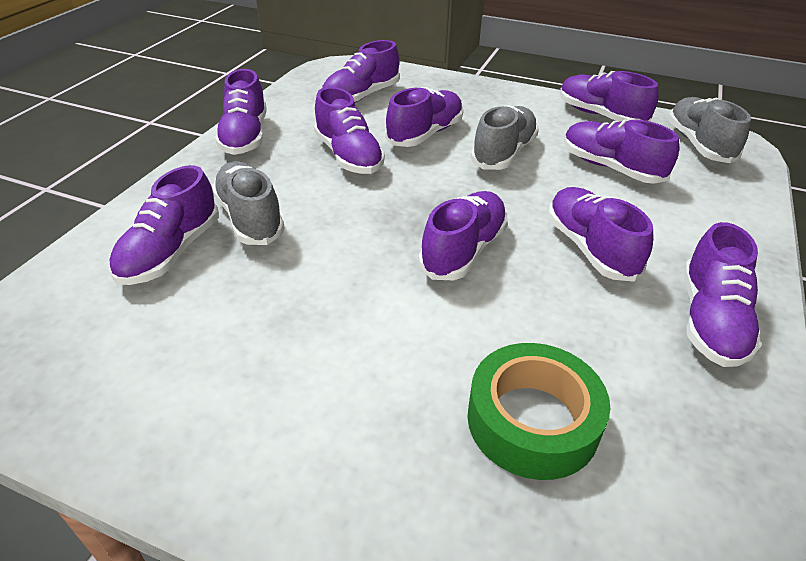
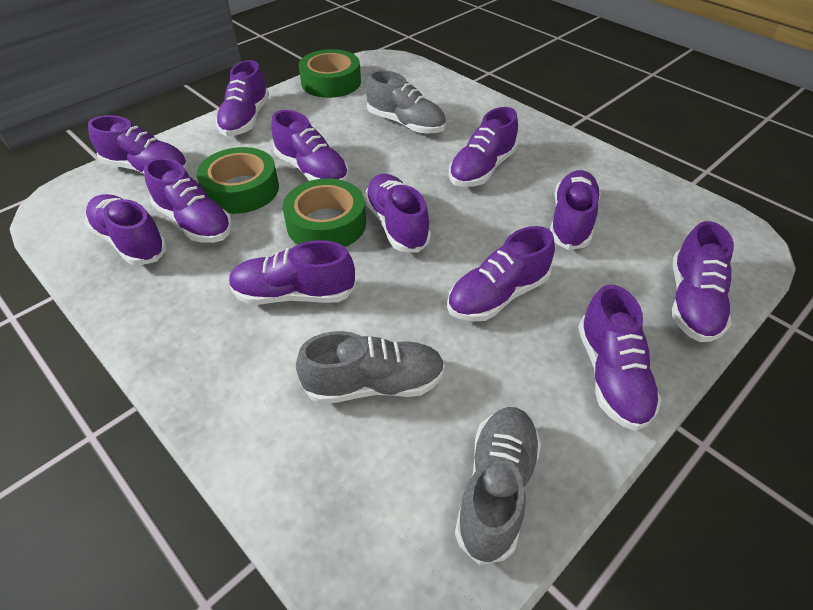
green tape: [467,343,610,480] = 1 -> [197,147,279,214] [283,178,366,247] [299,49,361,98] = 3
purple shoe: [109,165,219,285] [215,69,267,155] [314,87,385,174] [322,40,400,103] [385,87,463,147] [419,191,508,280] [548,187,653,282] [560,71,659,122] [564,119,679,184] [684,222,762,367] = 10 -> [85,194,167,266] [88,115,188,174] [144,157,232,243] [215,60,269,136] [229,240,356,305] [271,110,349,181] [364,174,431,253] [447,226,555,322] [449,107,518,187] [550,170,601,250] [578,285,661,431] [672,221,734,342] = 12

